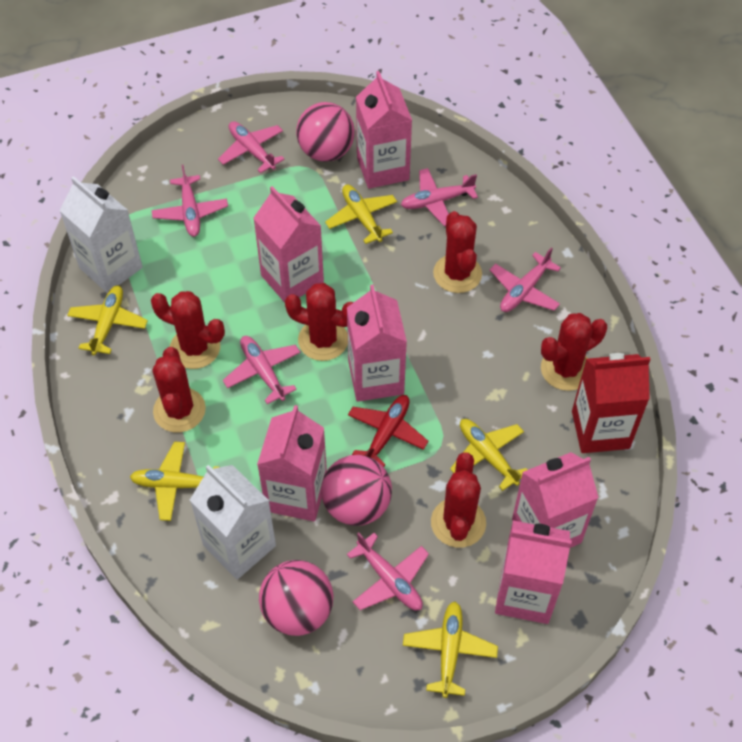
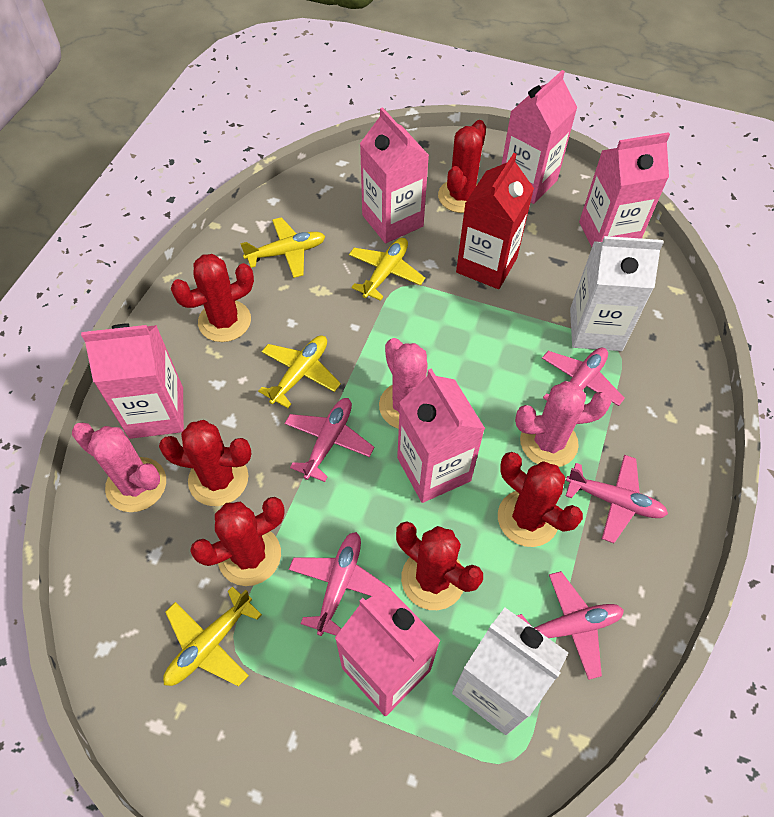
pink ball: [259,560,334,636] [296,102,355,162] [321,455,392,526] = 3 -> none = 0
pink cactus: none = 0 -> [72,423,166,512] [379,338,428,429] [515,381,612,467] = 3
pink plane: [152,165,228,237] [218,121,285,173] [223,336,300,404] [347,532,429,610] [401,168,478,226] [490,247,561,312] = 6 -> [284,398,374,482] [289,532,391,636] [517,571,624,680] [542,347,625,406] [566,455,668,543] = 5
red plane: [348,395,428,467] = 1 -> none = 0
yellow plane: [67,285,148,355] [130,441,219,521] [325,184,397,244] [403,602,498,698] [450,419,527,491] = 5 -> [163,586,262,686] [240,217,325,278] [258,336,341,408] [349,238,425,301] = 4

